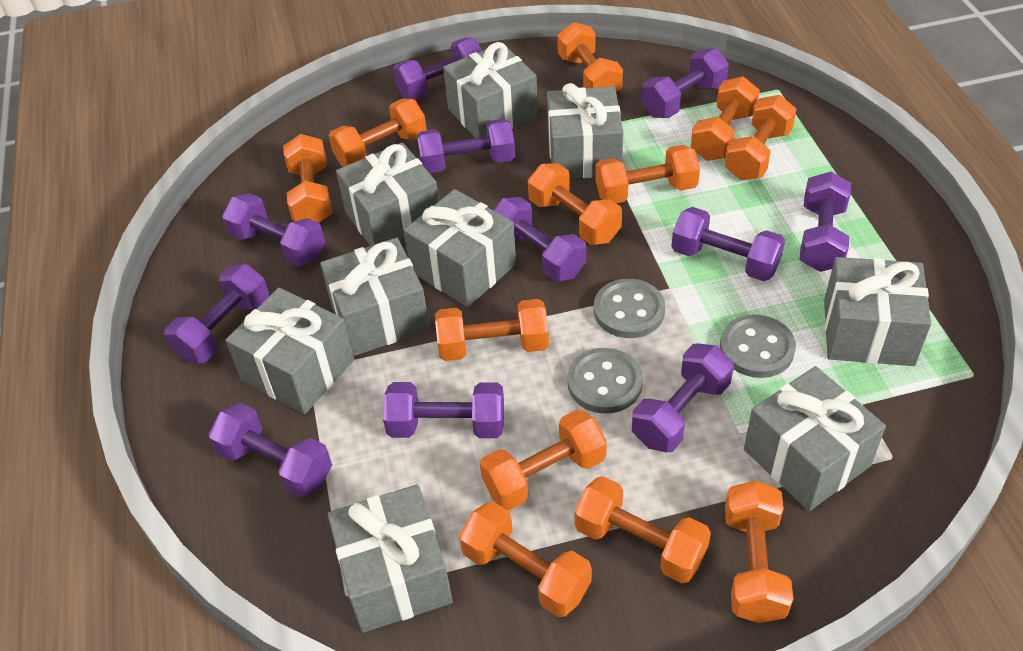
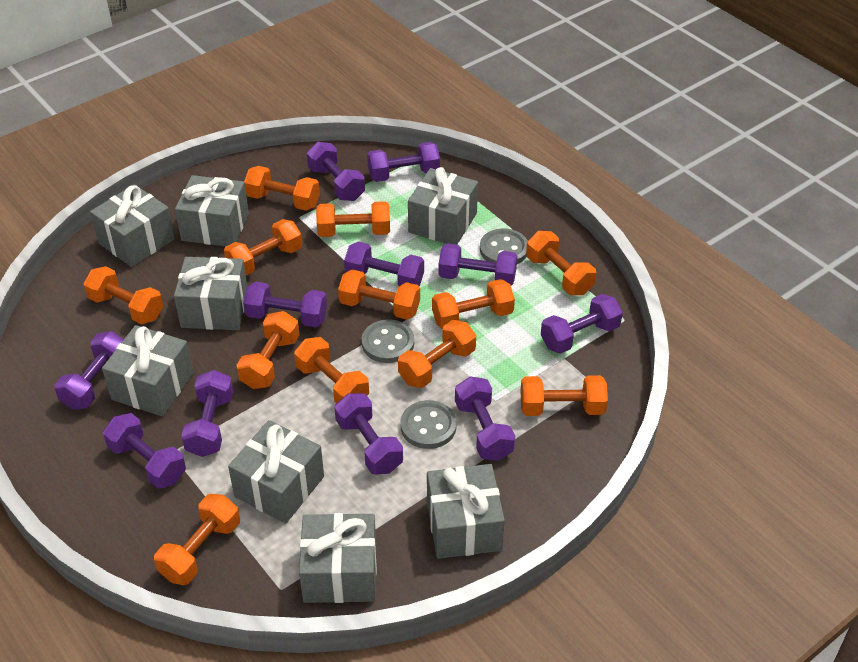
grey gift: [226,288,354,414] [320,238,430,356] [327,484,453,633] [336,142,439,246] [404,189,516,307] [443,42,538,138] [547,83,623,179] [744,366,886,511] [824,257,931,366] = 9 -> [90,184,175,267] [102,325,194,416] [174,257,248,330] [175,175,249,246] [228,420,324,524] [299,513,377,603] [408,167,478,245] [427,464,505,559] = 8

